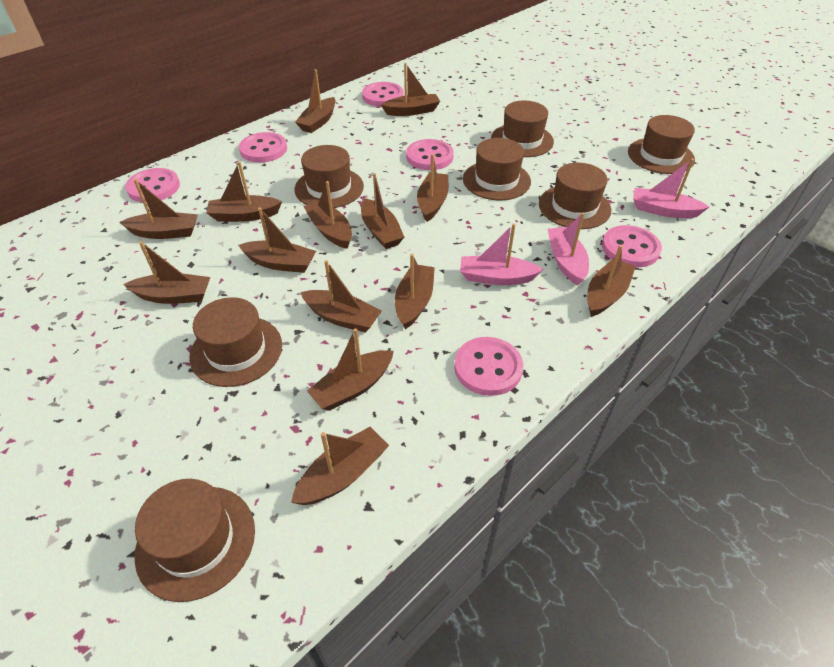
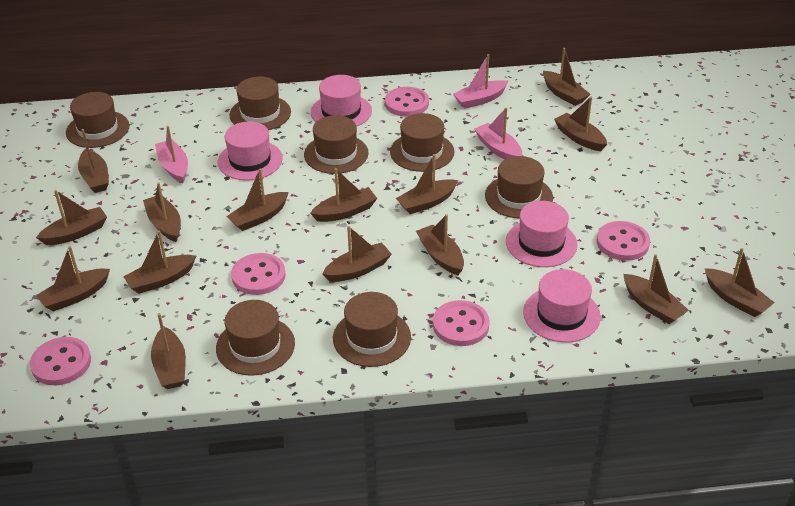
brown boat: [120,179,198,239] [123,241,210,304] [206,161,282,222] [238,207,316,273] [291,427,389,505] [295,69,336,133] [300,260,382,333] [303,181,352,249] [307,328,394,411] [361,173,404,249] [381,63,440,116] [395,254,435,329] [417,154,448,222] [587,245,636,317] = 14 -> [36,190,107,245] [36,246,110,312] [78,129,109,193] [123,230,196,294] [143,183,181,242] [151,313,186,389] [226,168,289,231] [310,168,377,222] [322,226,392,282] [396,154,458,214] [416,214,464,275] [543,48,590,106] [554,97,607,151] [623,254,689,324] [705,248,775,317] = 15
pink button: [125,168,180,203] [239,132,287,163] [362,82,404,107] [406,139,454,170] [454,337,523,396] [602,225,662,268] = 6 -> [30,337,91,385] [231,253,286,295] [385,87,429,117] [433,300,490,346] [597,221,650,261] = 5
pink hat: none = 0 -> [218,121,283,181] [311,75,372,126] [506,201,578,267] [523,269,601,342] = 4

